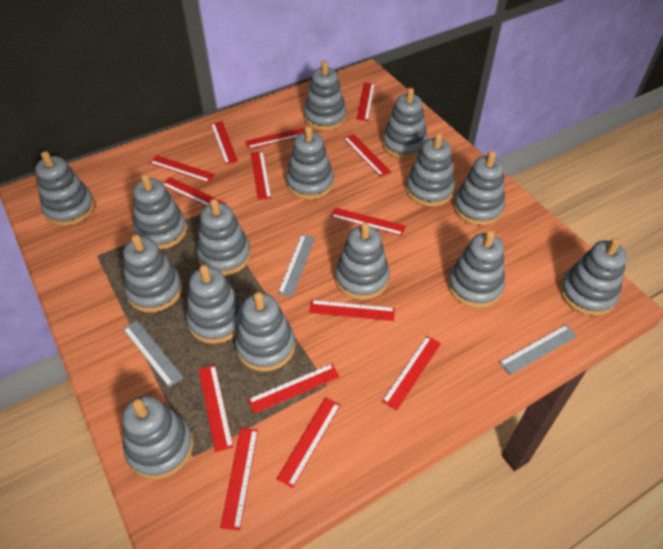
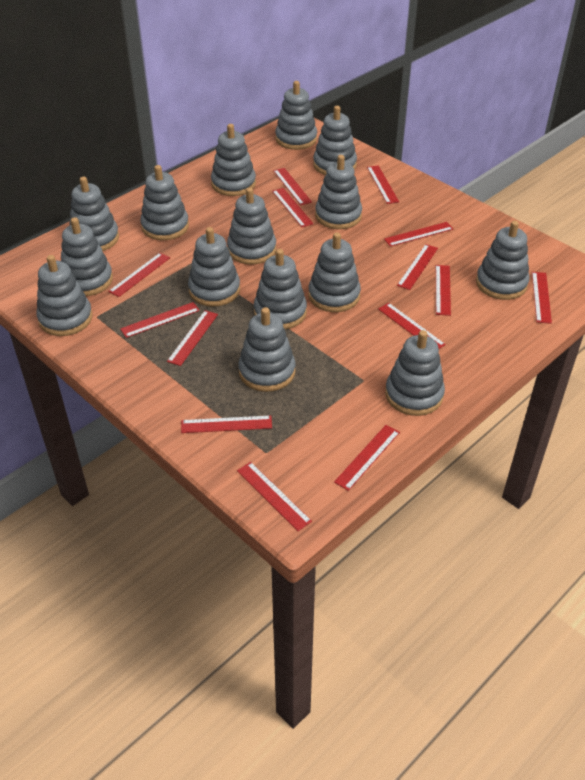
grey ruler: [123,321,184,387] [278,235,315,297] [499,325,577,375] = 3 -> none = 0

